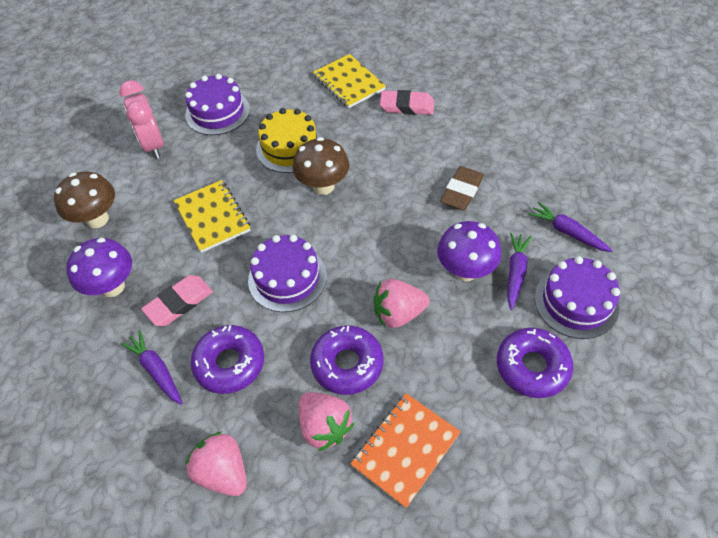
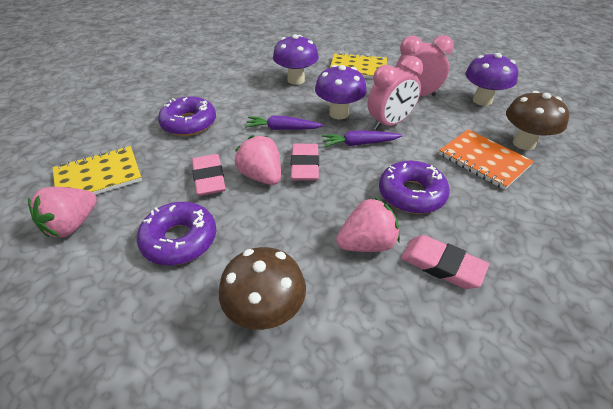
brown eraser: [440,166,484,210] = 1 -> none = 0
pink clock: [119,80,164,159] = 1 -> [368,56,423,131] [396,35,454,96] = 2
pink eraser: [141,275,213,326] [380,90,434,115] = 2 -> [192,154,226,196] [291,144,319,181] [401,235,489,289] = 3
purple cake: [185,74,250,135] [248,235,327,312] [535,256,620,339] = 3 -> none = 0
purple carrot: [120,330,183,405] [507,233,531,310] [528,202,613,252] = 3 -> [245,115,324,130] [321,130,403,147] = 2
purple mushroom: [66,238,132,297] [437,221,502,281] = 2 -> [273,34,319,85] [315,65,367,119] [465,53,518,106] = 3
yellow cake: [256,108,321,173] = 1 -> none = 0

